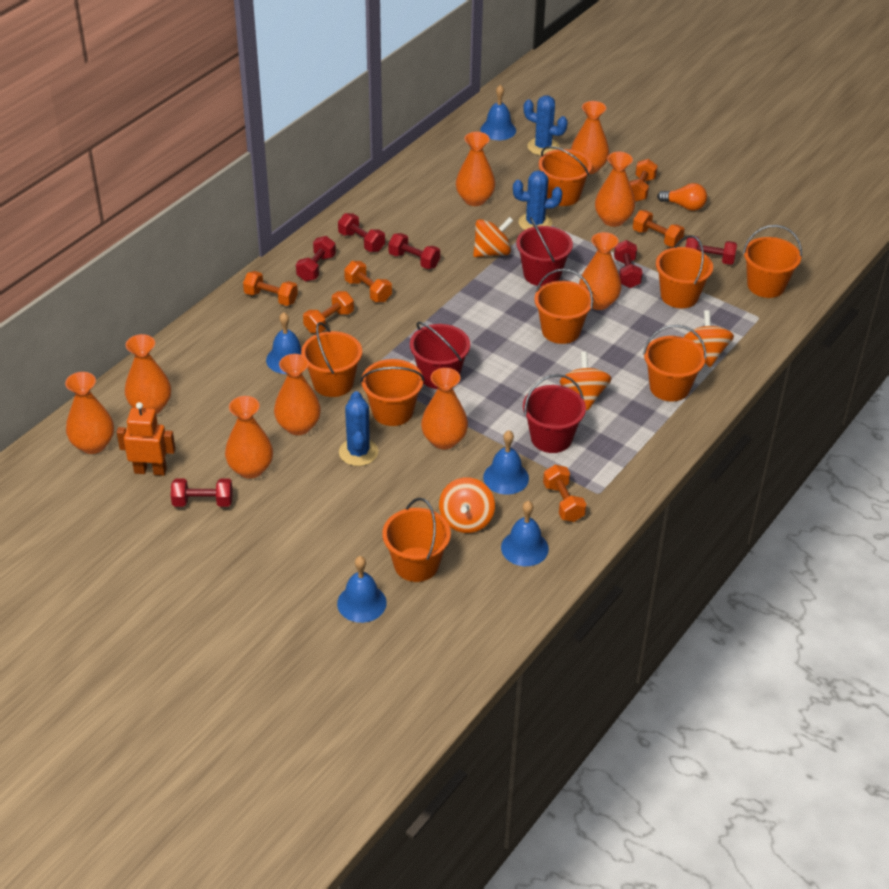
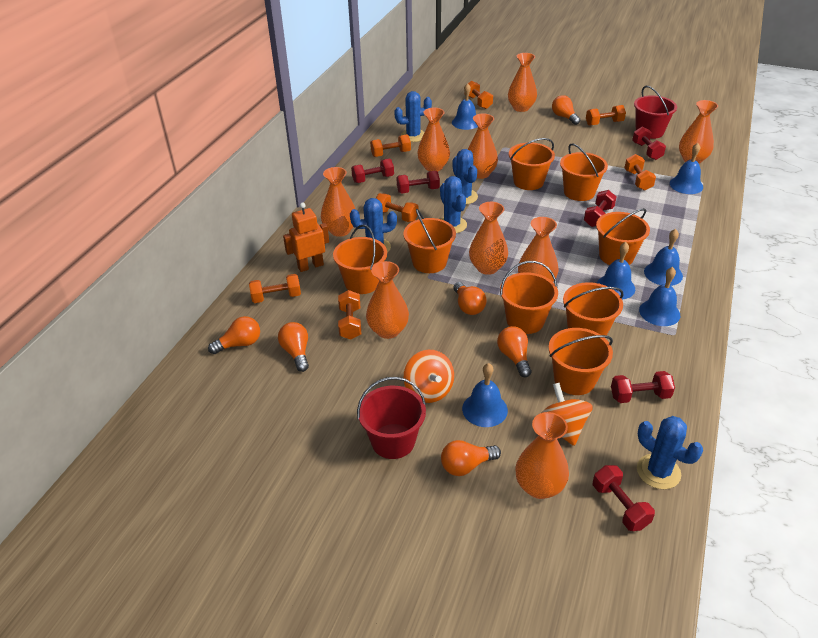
blue bell: [266,312,302,374] [337,556,387,623] [480,85,516,140] [483,431,529,495] [501,501,549,566] = 5 -> [452,83,478,130] [462,363,508,427] [597,242,635,300] [639,267,680,326] [644,229,683,286] [670,143,703,194] = 6
blue cactus: [339,391,378,466] [513,170,562,230] [524,96,568,156] = 3 -> [350,198,397,253] [394,91,432,142] [440,176,467,233] [453,149,478,205] [637,416,703,489] = 5
orange dumbbell: [243,271,298,306] [303,291,354,333] [344,261,392,302] [543,465,586,522] [629,159,658,202] [633,210,685,247] = 6 -> [249,274,301,303] [338,290,361,340] [370,135,411,157] [376,193,419,222] [464,81,493,109] [586,105,626,126] [624,154,656,191] = 7
orange light bulb: [657,183,707,211] = 1 -> [208,316,260,354] [278,322,309,372] [441,440,501,476] [453,282,487,315] [497,326,531,377] [552,95,580,125] = 6
orange spinning top: [439,477,495,533] [473,217,513,257] [560,352,612,411] [684,310,734,367] = 4 -> [404,350,454,403] [541,383,593,446] = 2
red bucket: [410,322,470,389] [516,217,573,286] [523,374,586,453] = 3 -> [357,377,426,459] [634,86,677,139] = 2

